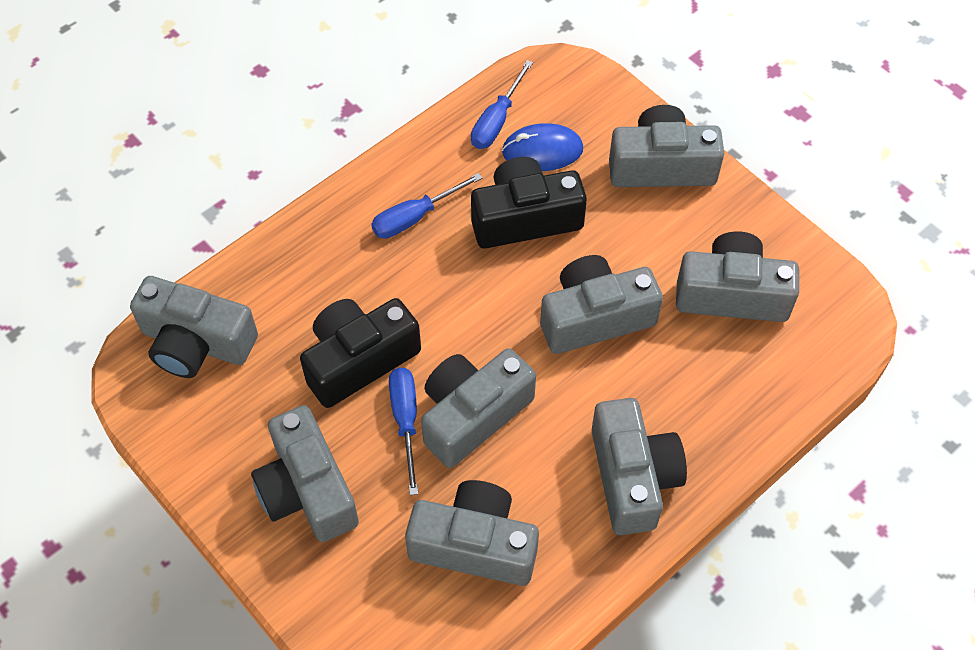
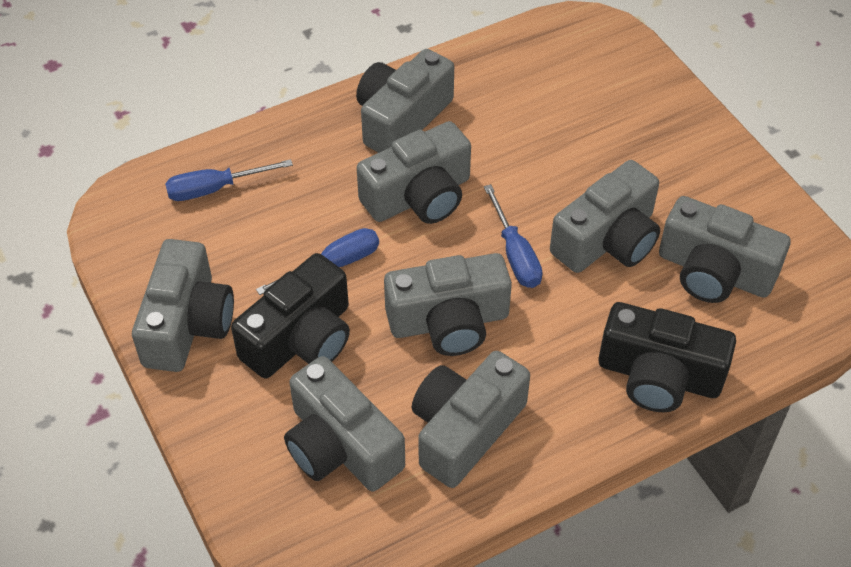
blue mouse: [502,123,583,171] = 1 -> none = 0

